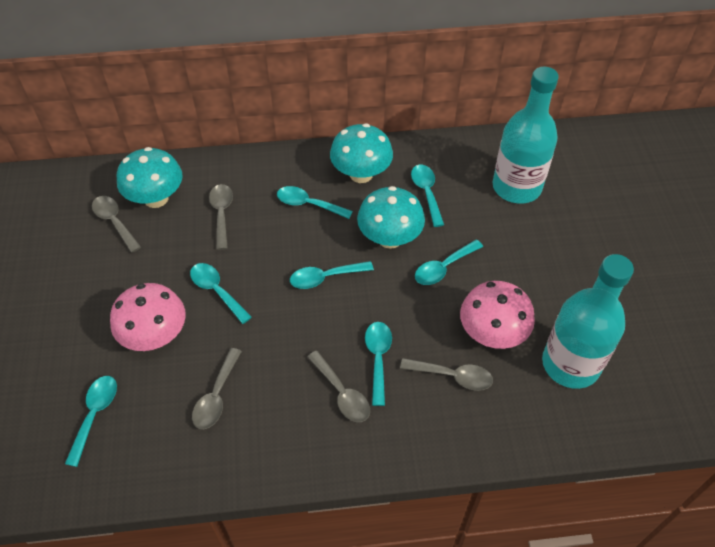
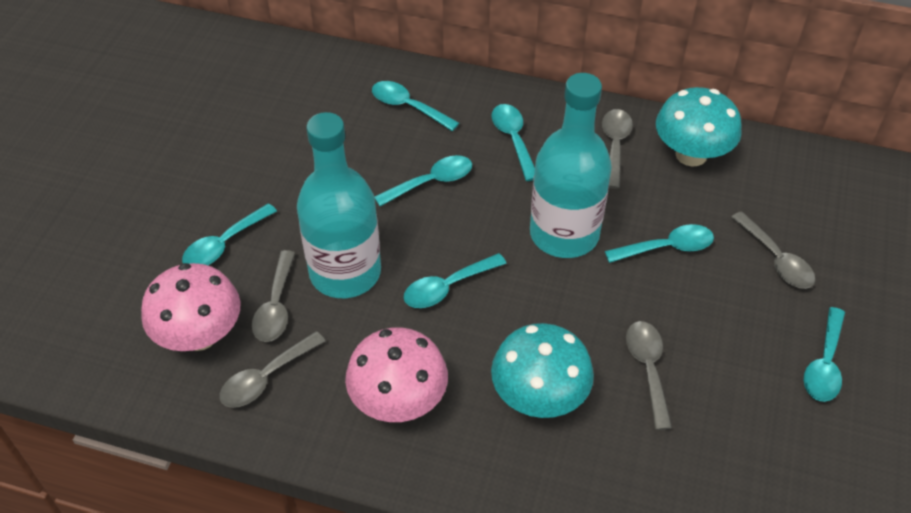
turquoise mushroom: [117,147,183,208] [330,123,393,183] [357,186,425,249] = 3 -> [491,323,594,418] [656,87,742,166] = 2

